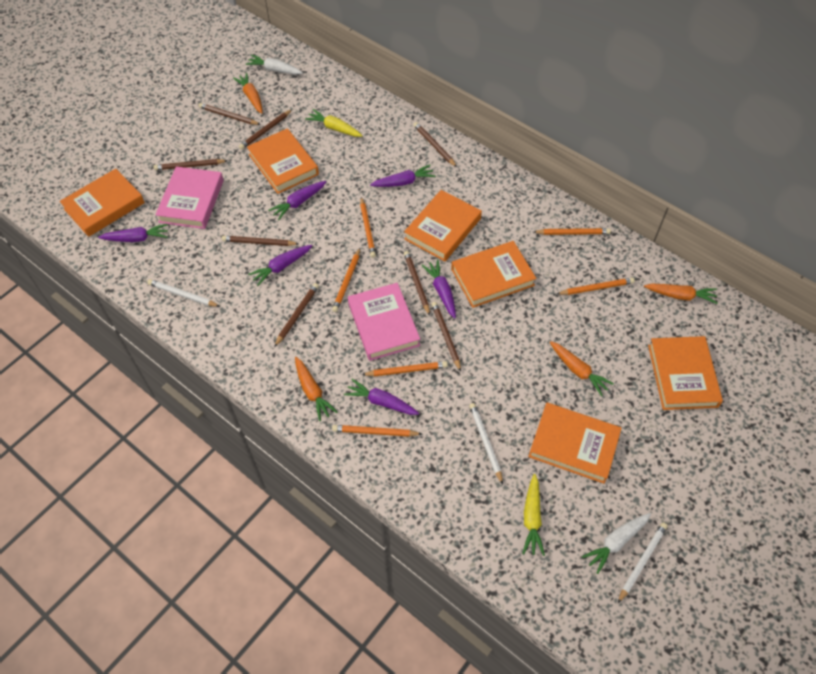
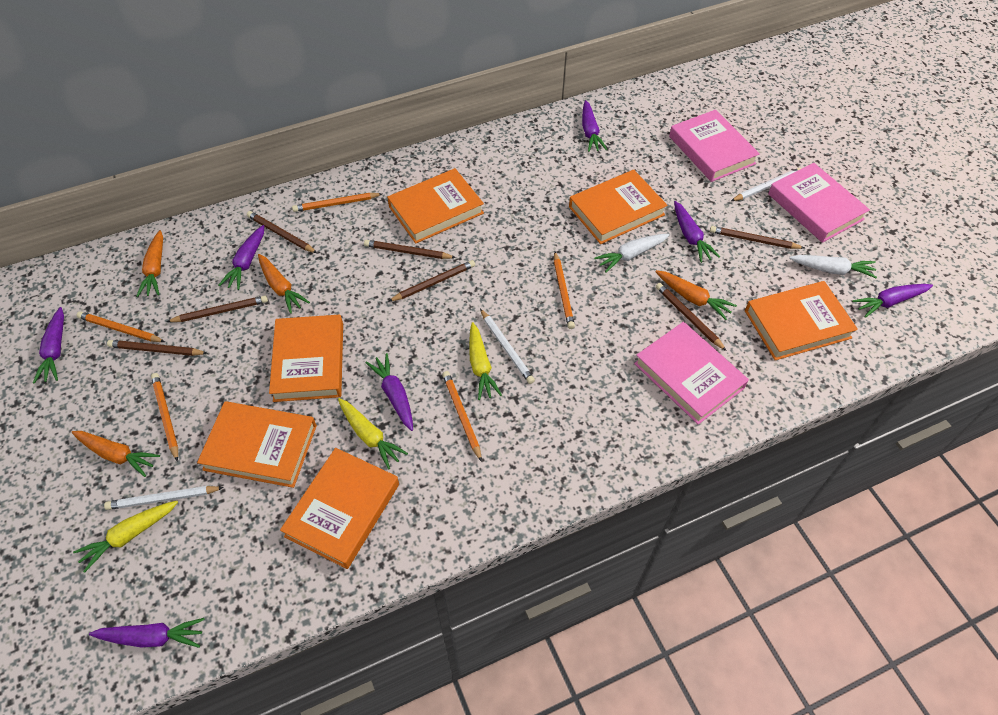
brown pencil: [153,159,228,170] [198,103,261,125] [222,236,299,246] [239,109,292,150] [274,283,319,347] [404,251,430,316] [413,122,457,167] [431,302,461,372] = 8 -> [107,340,208,356] [166,295,268,322] [247,211,317,253] [364,240,456,259] [388,260,475,302] [656,283,727,351] [710,226,804,249] = 7
orange pencil: [332,248,360,312] [332,425,422,437] [360,197,376,258] [362,361,448,376] [534,228,611,235] [557,277,635,295] = 6 -> [76,311,165,342] [151,373,178,462] [292,193,382,212] [442,371,482,462] [554,252,575,329] = 5
pink book: [155,166,224,229] [348,283,420,361] = 2 -> [634,322,749,425] [669,110,760,182] [768,163,870,243] = 3
purple carrot: [98,224,168,242] [248,245,312,286] [268,181,327,220] [344,379,419,415] [370,165,435,187] [422,260,456,319] = 6 -> [33,307,64,383] [89,618,205,648] [219,225,264,290] [365,353,413,431] [582,100,607,152] [674,201,720,263] [852,284,933,318] = 7
yellow carrot: [305,109,362,137] [522,474,545,556] = 2 -> [73,501,178,573] [338,398,408,470] [469,322,502,400] = 3

